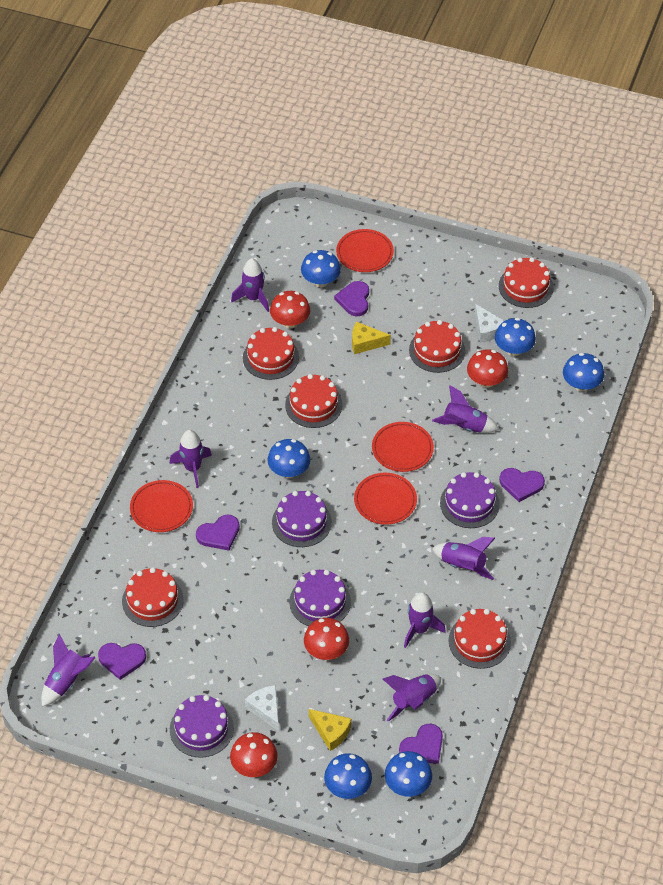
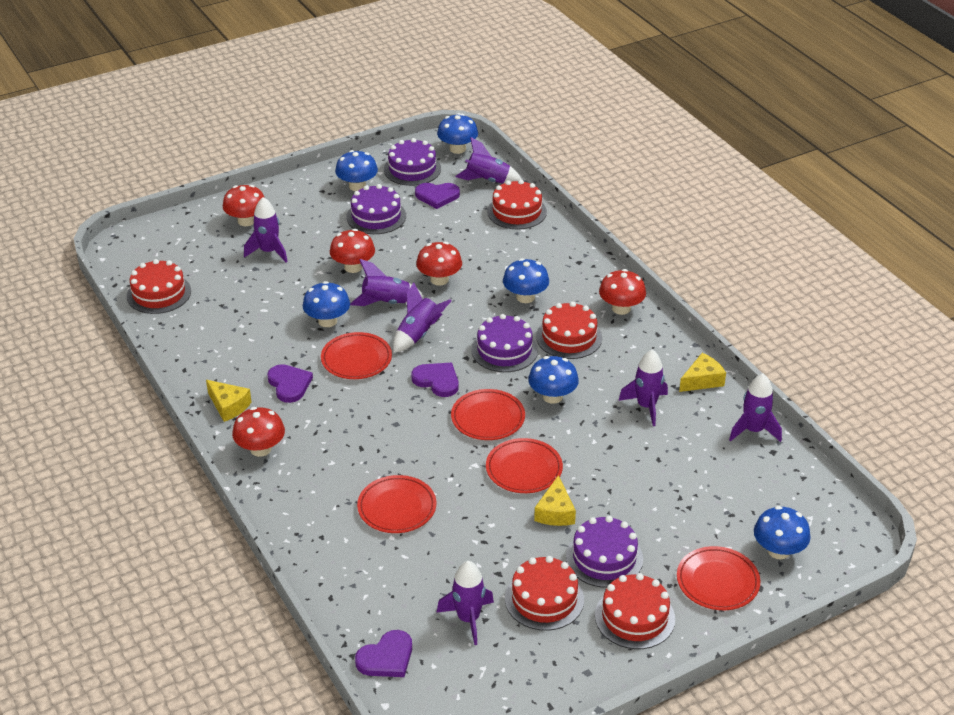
purple heart: [98,643,146,680] [196,515,240,550] [334,281,369,316] [399,724,443,763] [499,468,545,502] = 5 -> [267,364,313,403] [355,630,412,677] [411,363,459,397] [415,183,460,209] = 4
red cake: [122,567,184,627] [243,327,299,380] [285,374,343,428] [409,320,465,373] [448,609,511,669] [499,257,554,308] = 6 -> [127,259,191,314] [487,180,547,229] [505,556,584,631] [536,301,602,359] [595,573,675,649] = 5
red mushroom: [230,732,278,777] [270,291,310,328] [304,618,349,660] [467,349,508,388] = 4 -> [223,185,265,226] [232,407,285,457] [330,229,375,273] [416,242,462,286] [599,269,646,315] = 5
red plate: [130,480,193,532] [336,229,394,272] [354,473,417,525] [372,422,434,472] = 4 -> [321,332,392,379] [357,475,436,533] [451,389,525,440] [486,438,563,493] [677,546,760,610] = 5
white cheese: [245,685,279,731] [475,304,504,343] = 2 -> none = 0
yellow cheese: [309,709,351,751] [352,322,391,354] = 2 -> [206,380,251,422] [534,475,576,526] [679,353,726,392] = 3

